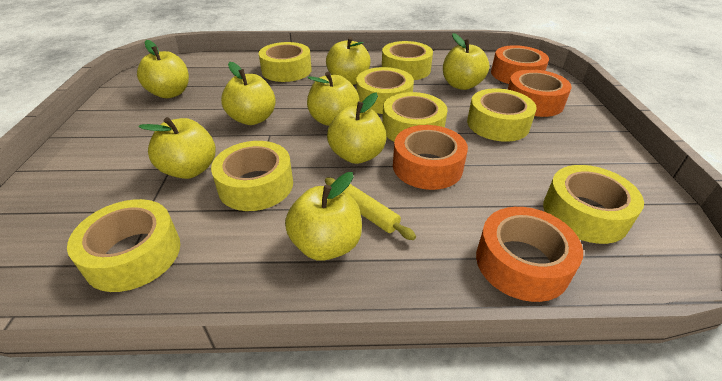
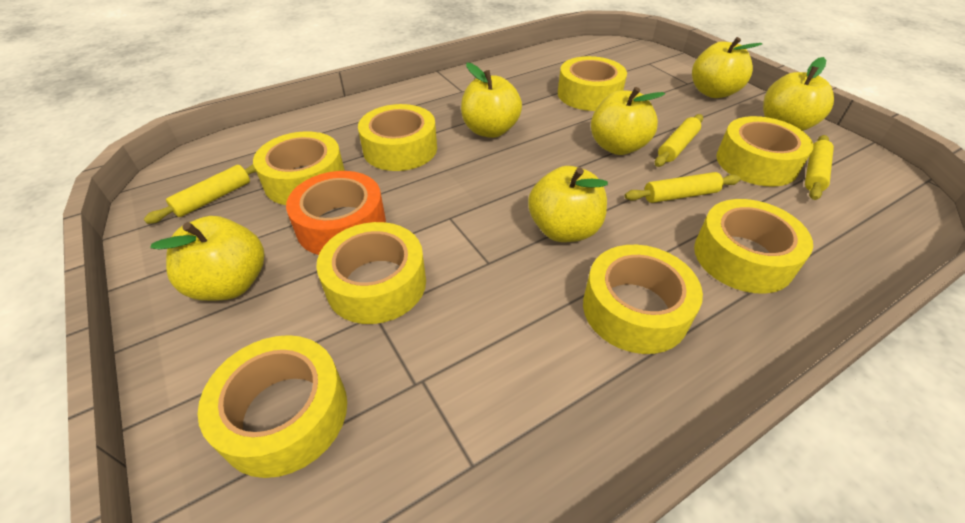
orange tape: [393,125,468,190] [476,207,583,302] [491,45,549,84] [508,69,572,117] = 4 -> [286,171,386,255] = 1
yellow apple: [137,40,189,98] [138,117,216,179] [221,62,276,125] [285,172,362,261] [307,72,360,126] [326,37,371,85] [327,93,387,164] [443,33,489,90] = 8 -> [151,216,264,301] [461,63,522,138] [528,166,608,242] [591,87,665,155] [692,37,763,98] [763,57,834,131] = 6
yellow rolling pin: [325,178,416,240] = 1 -> [144,164,256,224] [625,172,741,203] [655,114,703,167] [805,135,834,200] = 4

